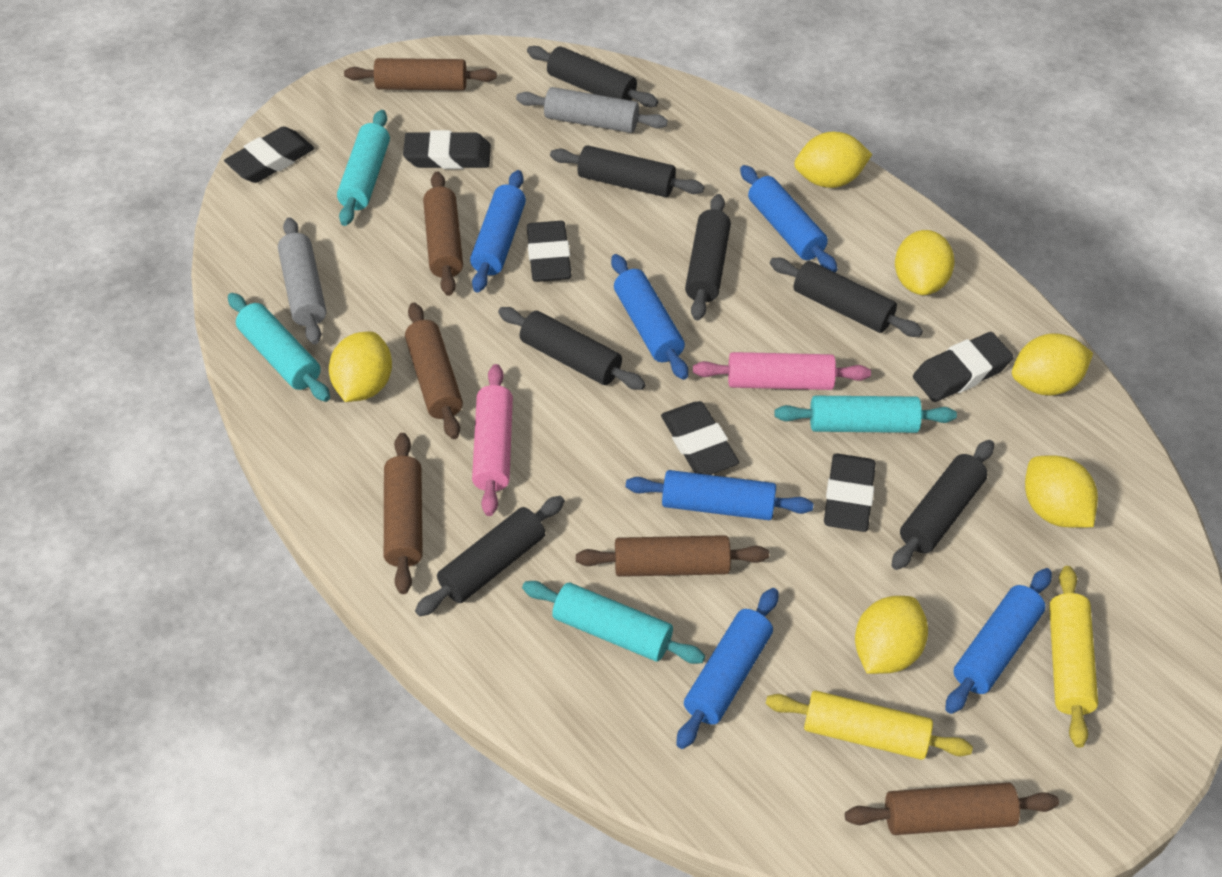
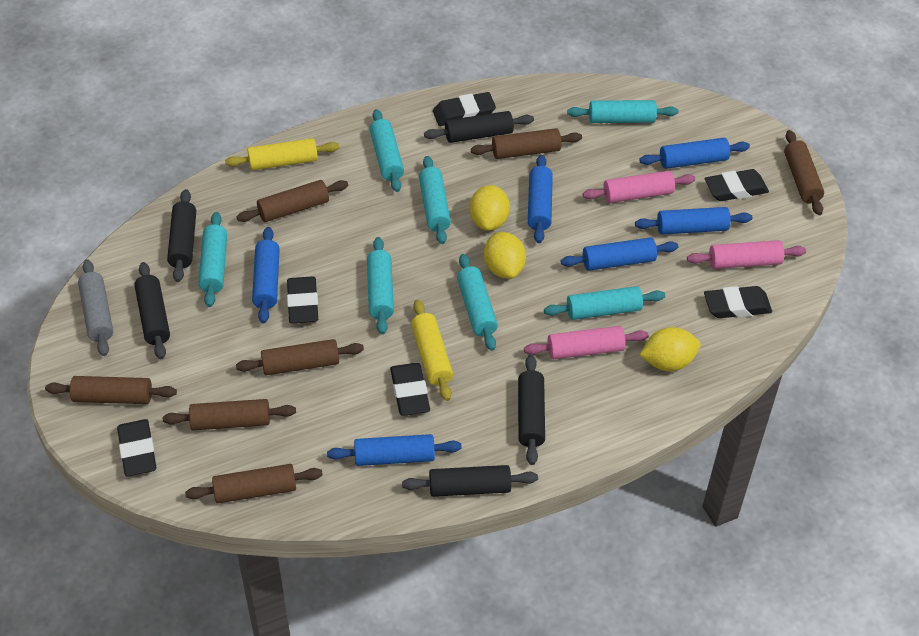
black rolling pin: [415,496,565,616] [498,307,646,390] [527,46,658,107] [550,145,704,197] [685,194,731,321] [770,258,923,337] [891,440,994,570] = 7 -> [135,262,170,359] [167,189,196,282] [402,465,538,497] [424,111,534,143] [518,355,545,465] = 5
brown rolling pin: [344,58,497,91] [384,433,423,594] [405,303,463,439] [423,172,463,296] [576,535,769,577] [845,783,1059,835] = 6 -> [45,376,177,404] [163,399,296,430] [185,464,323,503] [236,339,364,375] [237,180,348,222] [471,128,582,159] [784,130,824,215] = 7
grey rolling pin: [278,217,326,344] [516,87,668,133] = 2 -> [78,259,113,356] = 1
pink rolling pin: [472,364,513,516] [693,352,871,390] = 2 -> [524,326,649,359] [583,171,695,203] [687,240,806,269] = 3
turquoise rolling pin: [228,293,330,402] [337,110,390,226] [522,581,705,664] [775,396,957,433] = 4 -> [198,212,227,307] [367,237,394,334] [370,109,404,192] [419,156,451,244] [457,254,498,351] [544,286,665,320] [567,100,678,123] = 7
yellow lemon: [329,332,392,402] [795,132,872,188] [855,596,928,674] [895,230,955,295] [1012,333,1093,396] [1025,455,1098,528] = 6 -> [469,185,510,231] [484,232,526,279] [640,327,701,371] = 3

